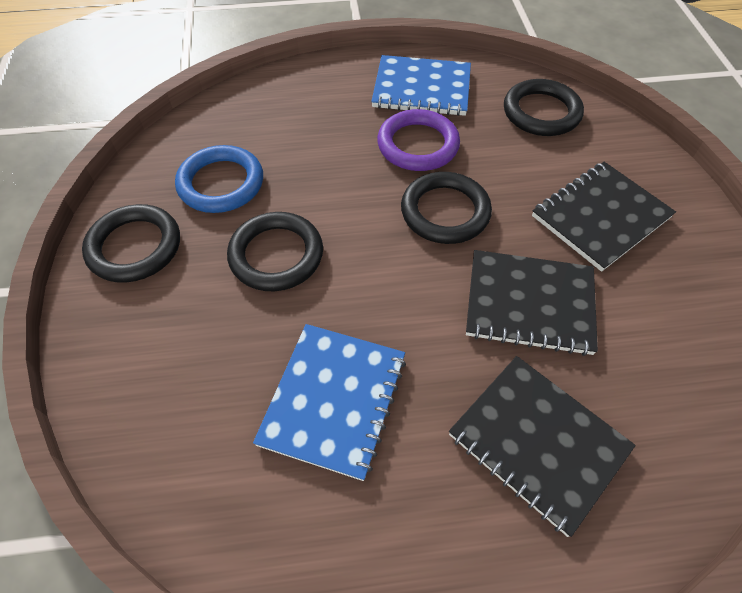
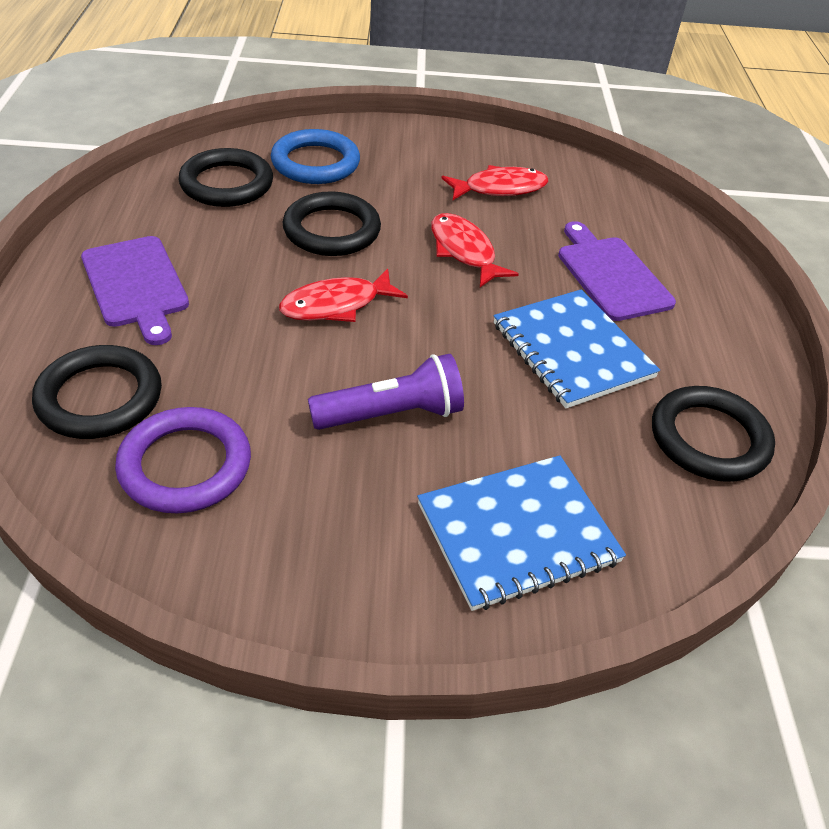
black notebook: [449,356,636,537] [466,250,598,356] [532,162,676,272] = 3 -> none = 0
purple cutting board: none = 0 -> [81,236,189,345] [558,221,676,321] = 2
purple flashlight: none = 0 -> [308,354,464,430] = 1
red fish: none = 0 -> [279,269,408,322] [431,213,519,287] [441,165,549,200] = 3

